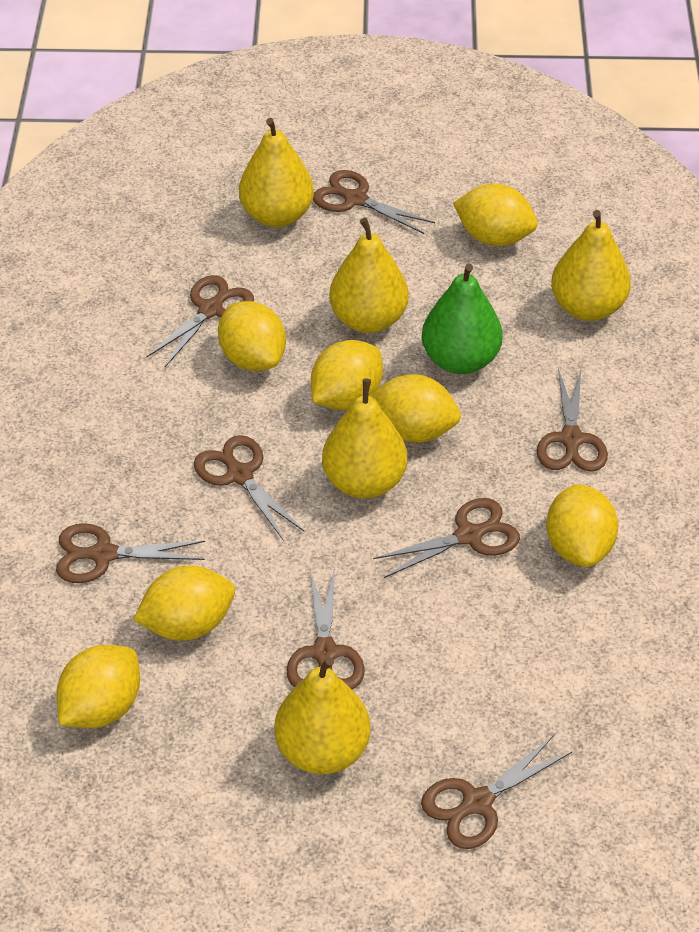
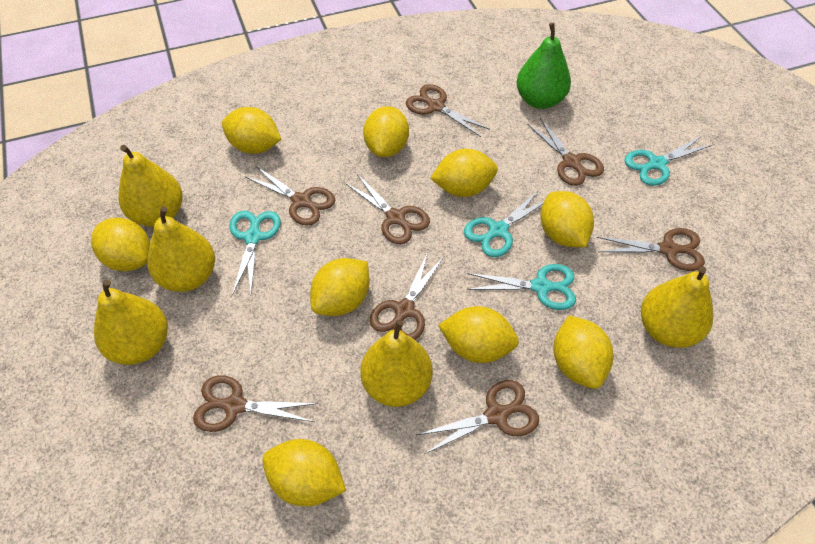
turquoise scissors: none = 0 -> [229,211,281,295] [464,190,544,257] [467,264,576,310] [624,136,712,186] = 4
yellow lemon: [56,645,140,728] [133,565,235,641] [218,301,286,371] [311,340,383,410] [369,374,461,443] [453,184,538,246] [546,484,618,567] = 7 -> [91,218,150,272] [222,107,281,154] [262,439,346,506] [310,258,370,316] [363,106,409,157] [430,149,498,197] [438,306,519,363] [540,191,594,247] [553,316,613,389] = 9

